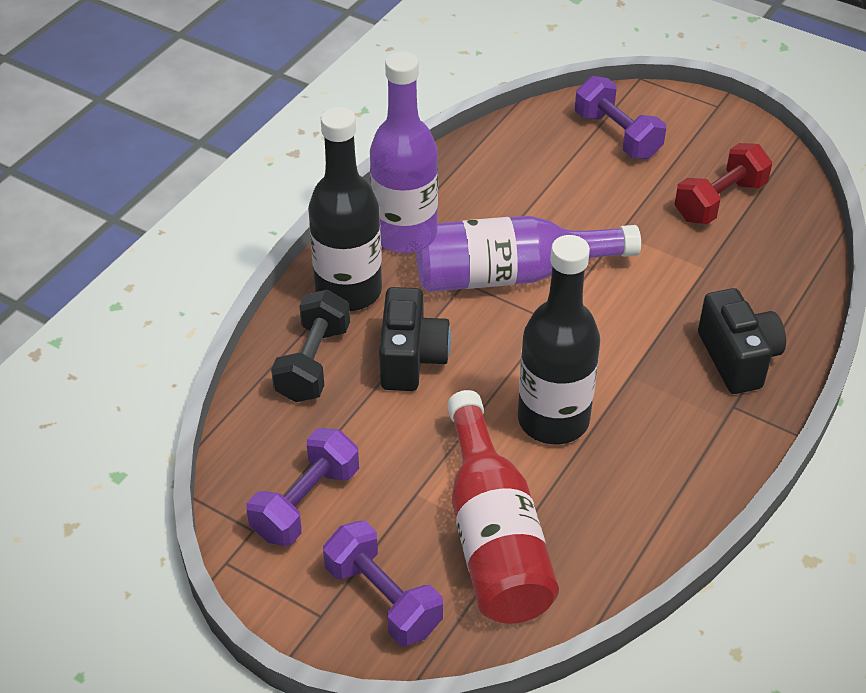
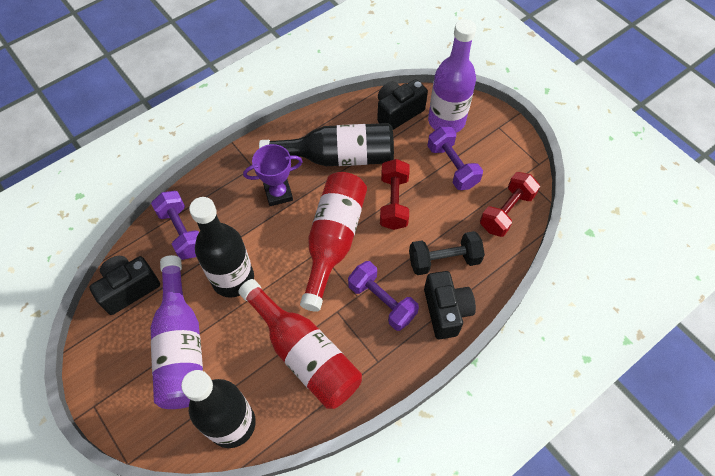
black bottle: [308,107,382,311] [518,235,600,444] = 2 -> [181,370,256,448] [189,197,254,298] [259,123,394,166] = 3
black camera: [379,287,451,391] [698,288,786,394] = 2 -> [89,256,160,315] [377,79,428,130] [424,271,476,339] = 3
purple trophy: none = 0 -> [243,144,303,206] = 1
red bottle: [447,390,559,624] = 1 -> [238,279,362,409] [300,172,367,312] = 2
red dumbbell: [674,143,772,224] = 1 -> [380,159,410,230] [480,172,540,237] = 2

